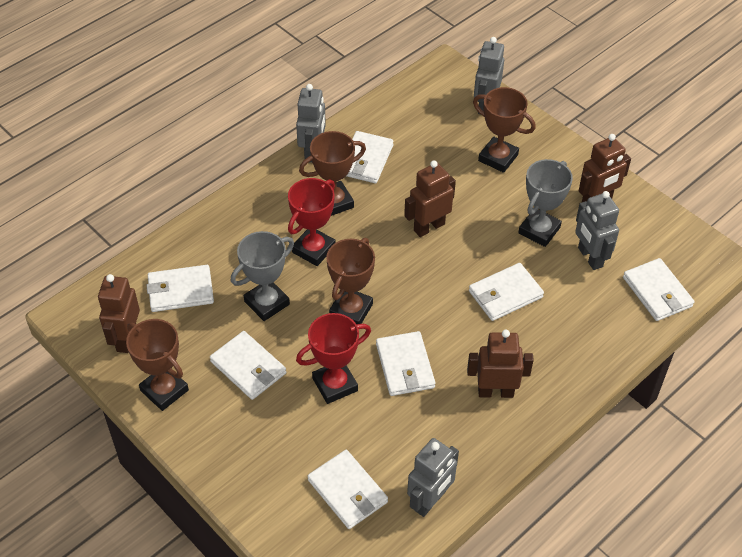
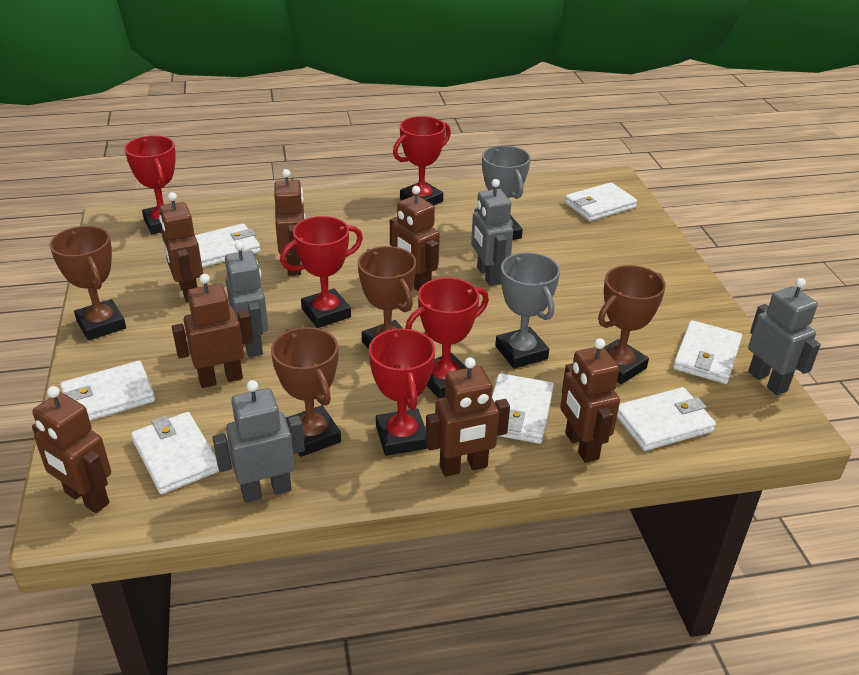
brown robot: [98,274,140,353] [404,161,456,237] [467,330,534,398] [579,134,631,202] = 4 -> [32,386,111,513] [159,192,203,302] [172,274,253,388] [274,169,306,276] [390,186,440,291] [425,357,510,477] [560,338,620,463] = 7
red trophy: [288,178,336,266] [296,313,371,404] = 2 -> [124,135,176,234] [280,216,363,328] [369,328,435,456] [393,116,451,205] [405,277,489,398] = 5

